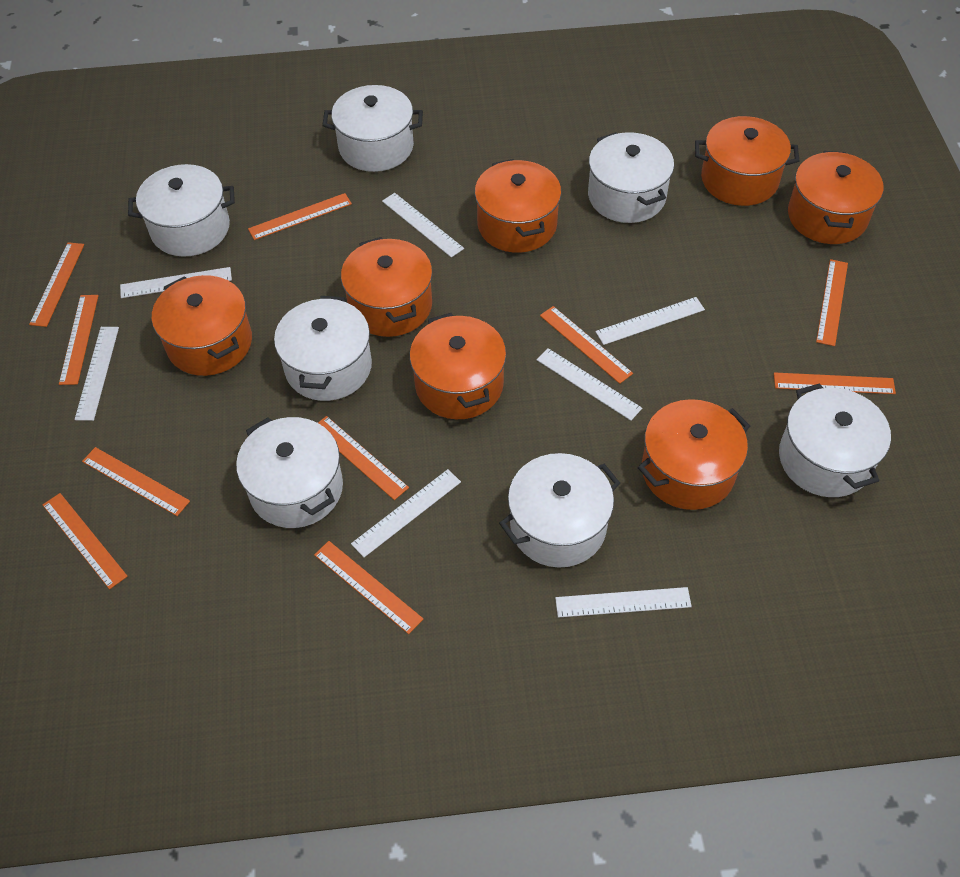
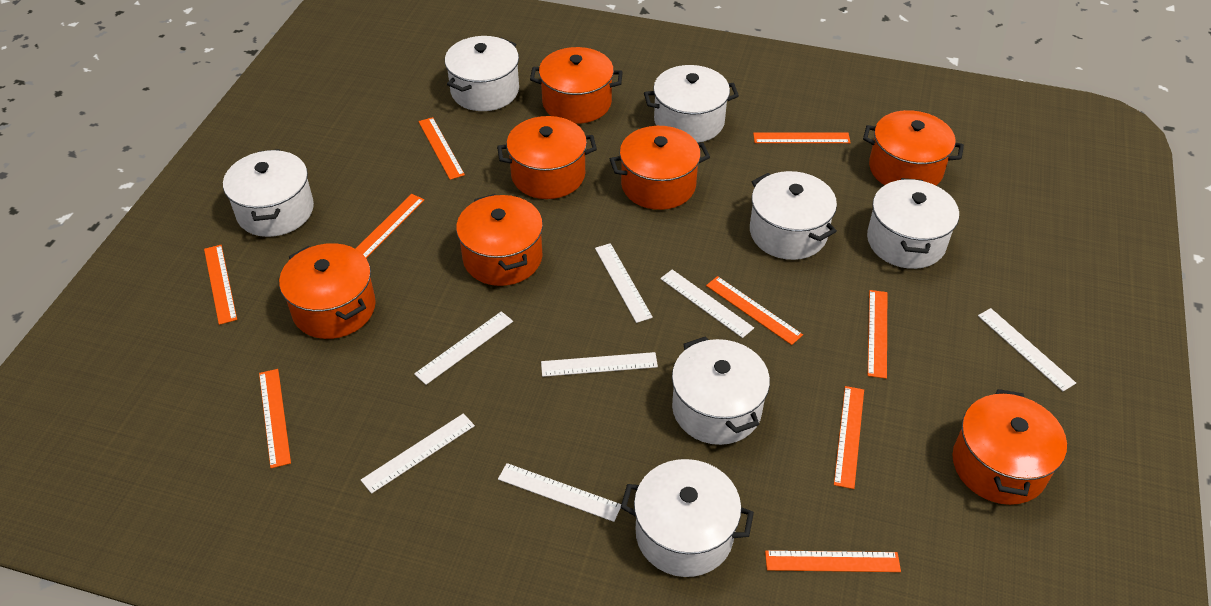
orange ruler: [29,242,84,327] [43,493,128,589] [59,295,99,385] [82,447,190,516] [248,193,352,240] [314,541,423,634] [318,416,409,500] [540,306,633,384] [774,372,896,394] [816,259,848,346] = 10 -> [204,245,237,325] [259,369,291,468] [356,194,425,258] [418,117,465,180] [706,276,803,345] [753,132,851,143] [765,550,901,572] [834,386,864,489] [868,290,887,379] = 9

